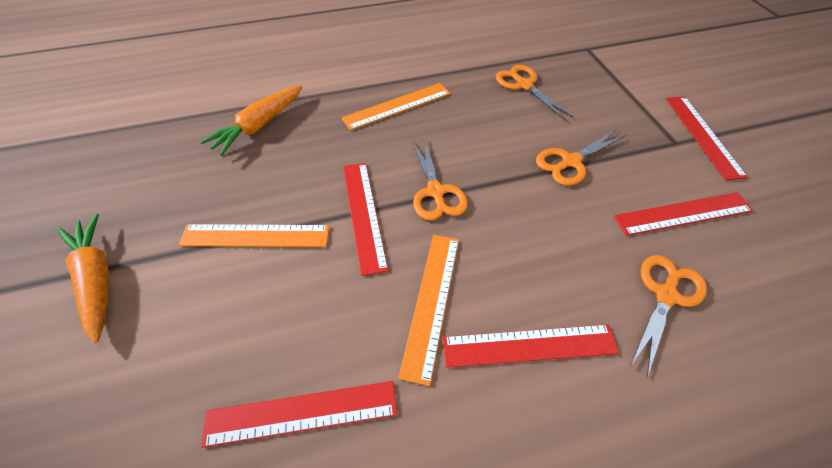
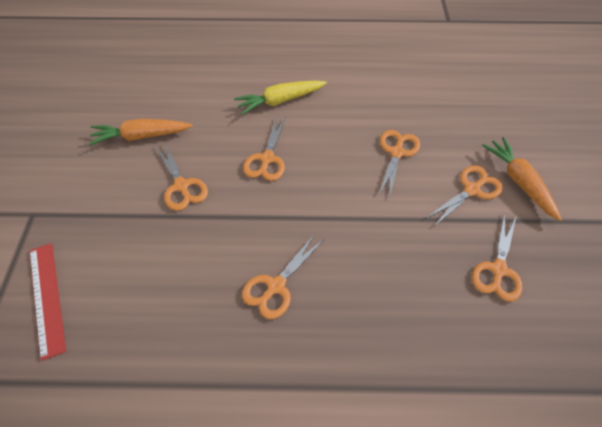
orange ruler: [179,224,330,247] [342,83,450,130] [398,235,459,386] = 3 -> none = 0
orange scissors: [412,139,468,220] [496,65,573,120] [536,130,626,186] [630,255,707,377] = 4 -> [156,143,208,211] [242,234,324,319] [243,116,286,181] [379,130,420,199] [425,165,503,225] [472,213,522,301] = 6
red ruler: [201,381,397,448] [343,163,388,276] [442,324,619,368] [614,192,753,236] [666,96,748,180] = 5 -> [30,243,66,361] = 1
yellow carrot: none = 0 -> [234,81,327,115] = 1

